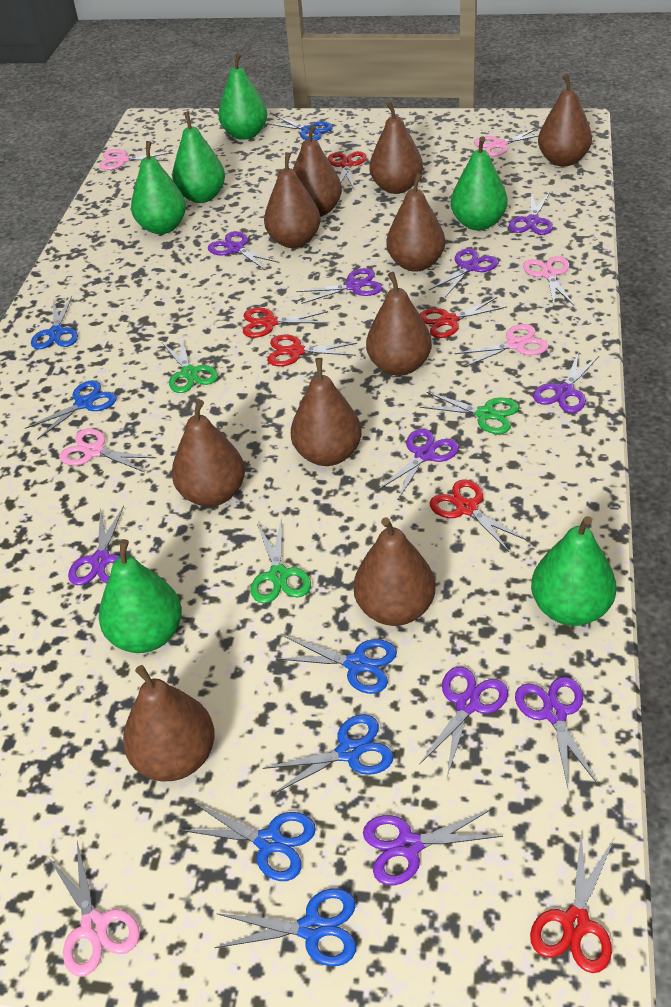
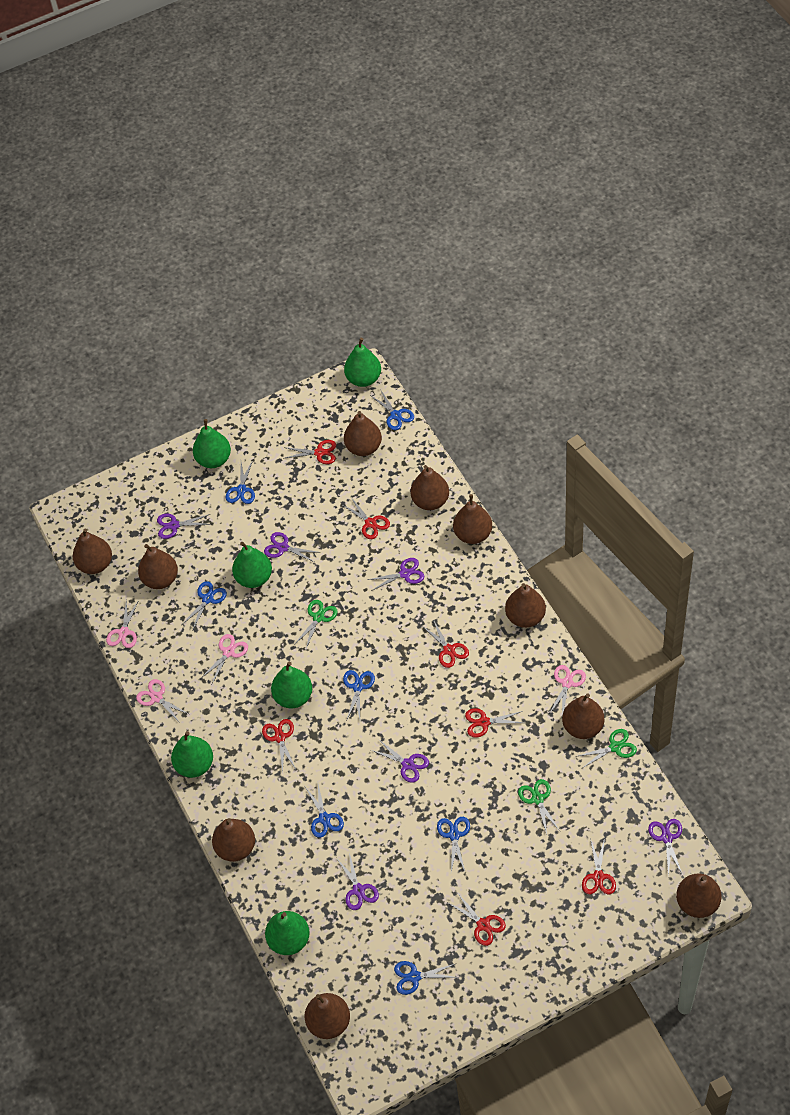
pink scissors: [48,842,140,976] [59,429,156,472] [99,149,170,170] [455,324,548,367] [474,128,539,157] [523,256,574,306] = 6 -> [106,600,139,648] [136,679,189,723] [201,634,248,683] [549,665,586,716] = 4
purple scissors: [68,505,124,585] [208,231,279,270] [296,268,383,304] [363,808,503,885] [377,429,459,499] [419,667,508,776] [428,249,498,297] [509,192,553,235] [515,677,598,788] [533,351,600,413] = 10 -> [157,514,212,539] [264,532,317,563] [337,853,379,910] [368,558,424,591] [371,739,429,783] [648,819,683,877] = 6
red scissors: [243,308,328,338] [267,335,357,366] [328,151,367,189] [420,297,507,338] [430,479,528,553] [530,833,614,973] = 6 -> [262,719,296,773] [284,440,336,464] [341,497,390,539] [422,619,469,668] [448,892,506,946] [465,708,523,738] [582,838,616,894] = 7

